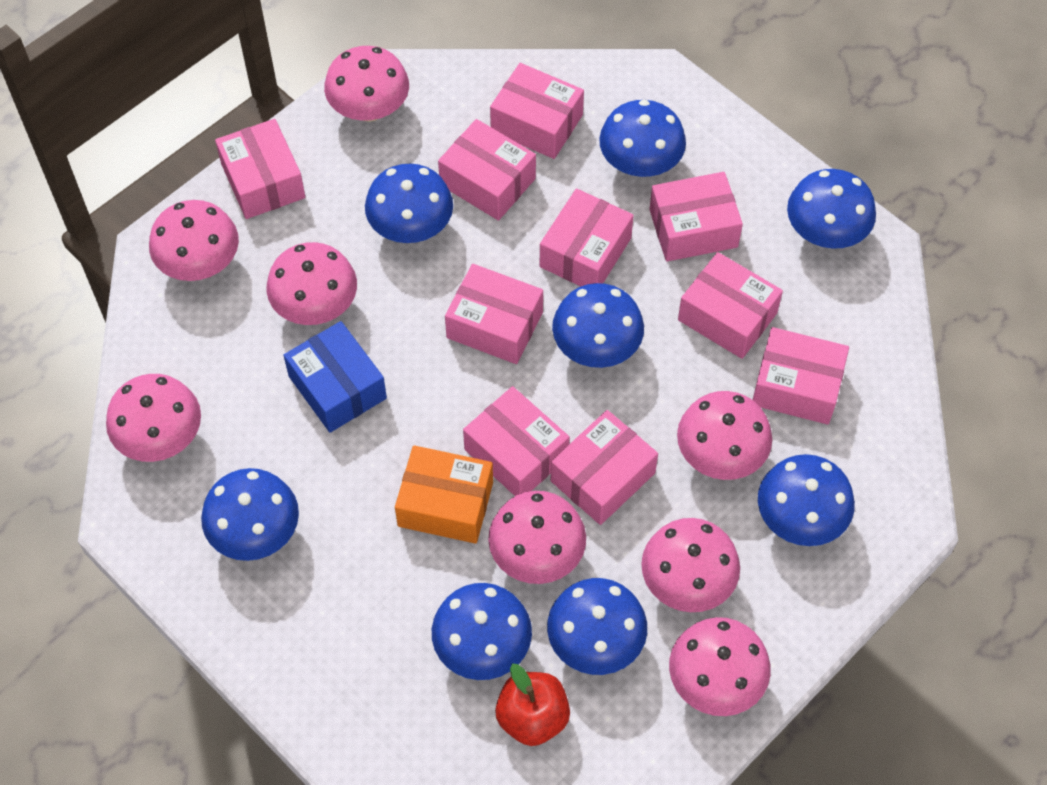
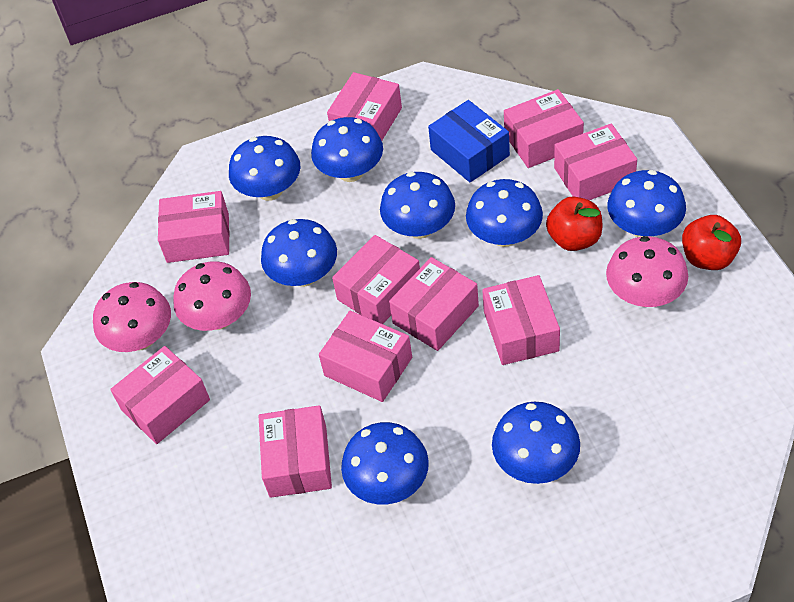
orange box: [395,445,493,544] = 1 -> none = 0
pink mushroom: [106,374,201,462] [149,200,239,281] [266,242,357,325] [324,46,409,122] [488,491,586,584] [641,518,740,612] [669,617,771,716] [677,391,772,480] = 8 -> [93,282,171,352] [173,261,251,331] [606,236,688,307] = 3
red apple: [495,664,570,746] = 1 -> [546,197,602,251] [682,215,741,270] = 2

